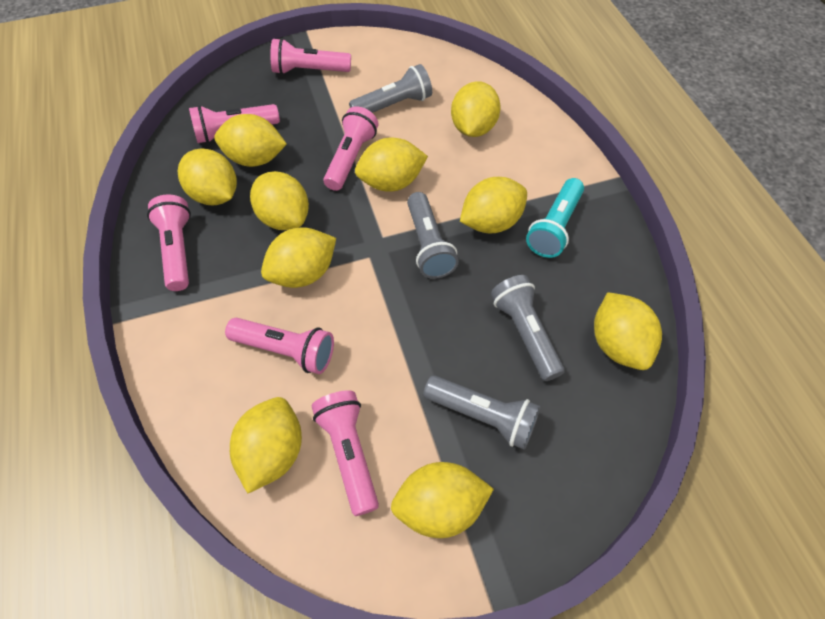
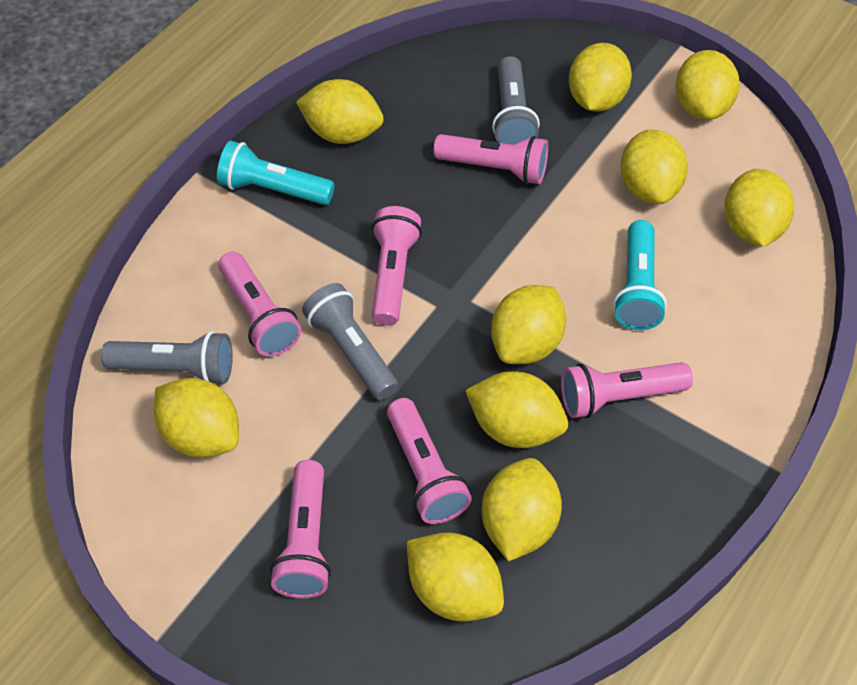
grey flashlight: [349,64,432,113] [407,192,459,279] [424,376,540,450] [491,275,565,381] = 4 -> [101,331,233,384] [302,283,398,400] [492,56,540,145] = 3
turquoise flashlight: [526,178,584,258] = 1 -> [217,141,335,205] [613,220,667,330] = 2

